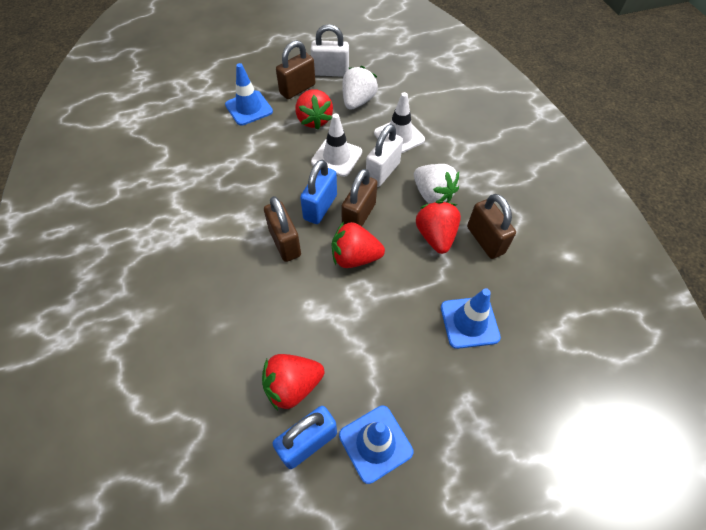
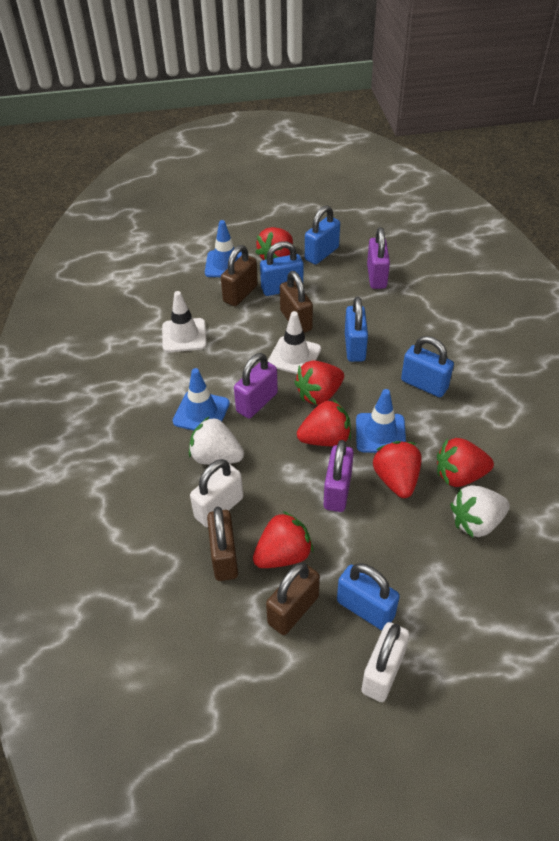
blue padlock: [272,406,337,469] [300,160,337,224] = 2 -> [260,241,303,296] [305,205,340,264] [337,563,400,630] [345,297,368,362] [401,336,454,397] = 5
purple padlock: none = 0 -> [234,353,278,419] [324,440,354,512] [367,227,390,289] = 3
red strawberry: [262,354,324,410] [295,89,333,130] [332,222,385,268] [416,201,461,254] = 4 -> [253,511,313,568] [255,227,293,260] [294,360,344,405] [297,399,351,446] [373,441,422,498] [437,438,494,487] = 6

